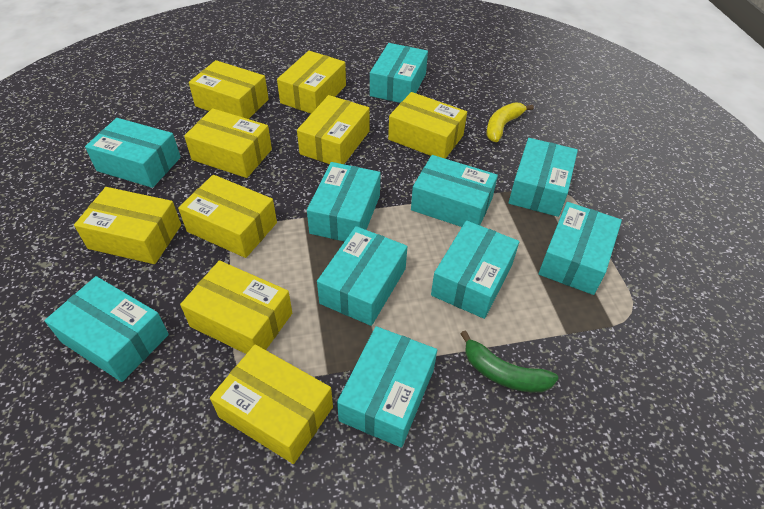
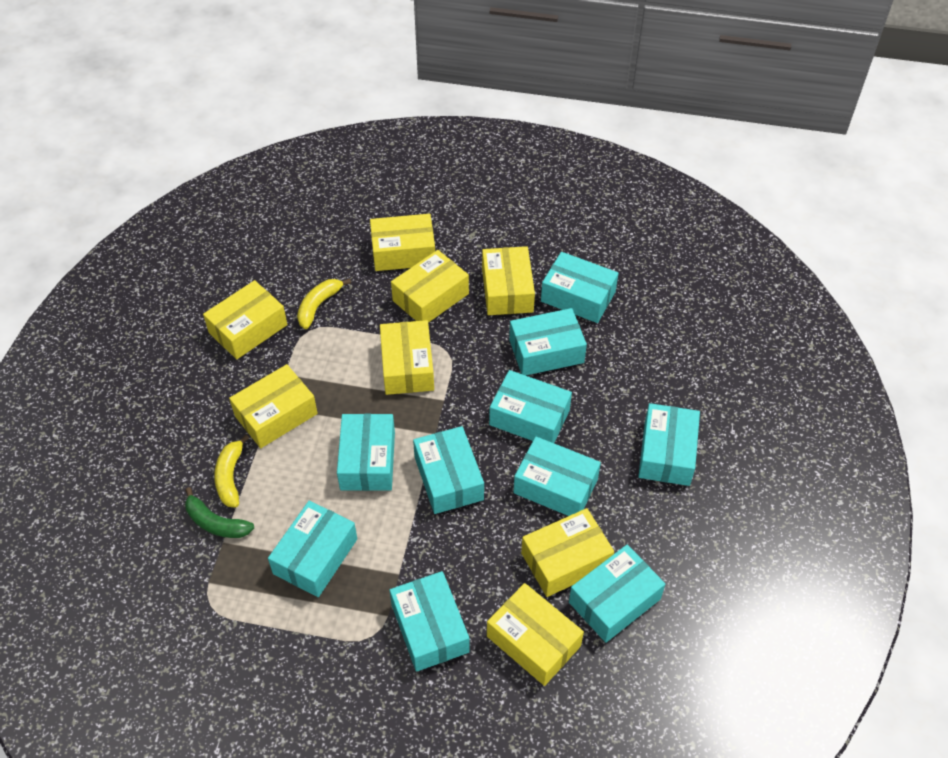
yellow banana: [486,103,534,142] = 1 -> [214,435,249,508] [297,279,351,329] = 2
yellow box: [74,187,181,264] [178,175,277,258] [180,260,292,354] [184,108,272,178] [189,60,269,119] [210,344,333,464] [277,51,346,114] [297,95,370,164] [388,92,467,159] = 9 -> [203,280,287,359] [229,364,318,448] [370,214,435,271] [380,320,434,395] [391,250,469,323] [482,246,535,315] [487,583,584,686] [521,508,614,597] = 8

